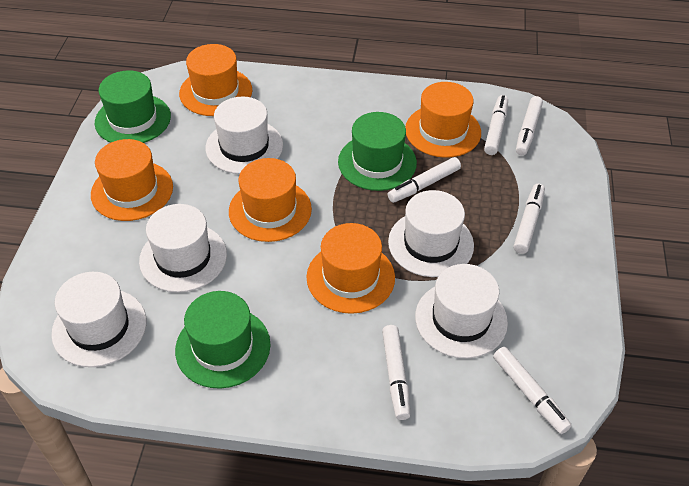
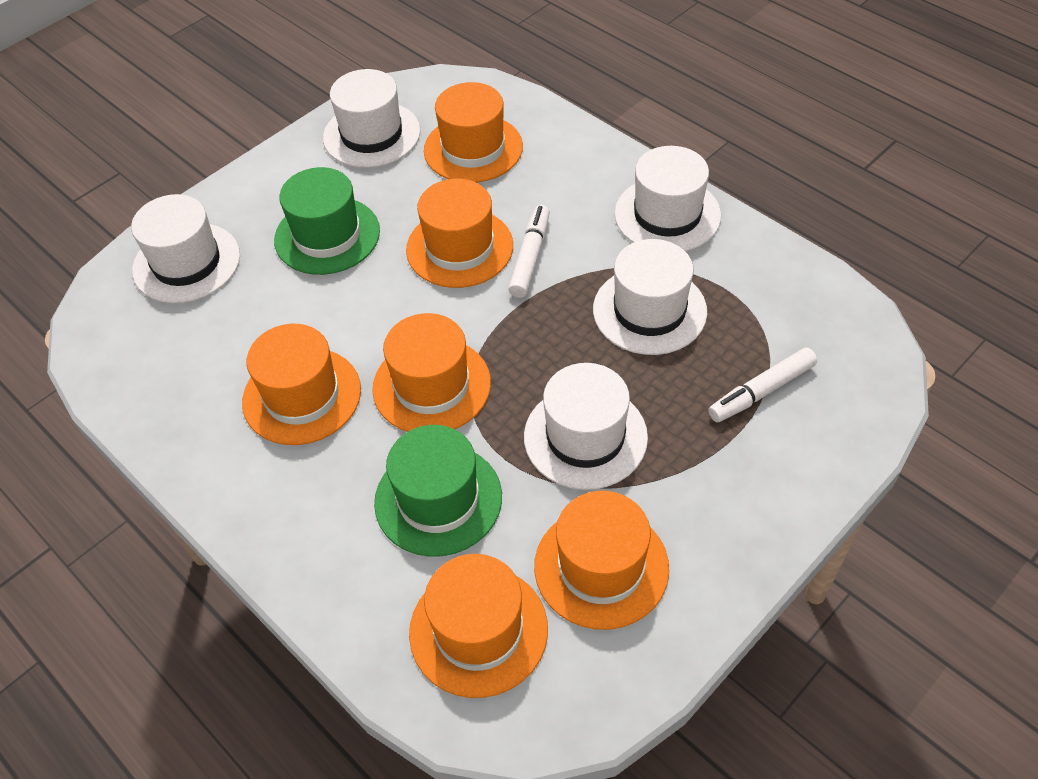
green hat: [95,70,171,143] [175,291,270,389] [338,112,417,191] = 3 -> [274,167,380,275] [374,425,502,557] = 2
orange hat: [91,139,173,221] [179,44,252,116] [229,158,312,242] [307,223,395,314] [405,82,481,158] = 5 -> [242,324,361,445] [372,313,491,432] [406,179,513,288] [409,554,548,698] [424,82,523,183] [534,491,669,630] = 6
white marker: [382,325,411,420] [388,157,461,203] [484,95,508,155] [493,347,572,434] [514,184,545,254] [516,96,543,155] = 6 -> [508,205,550,298] [708,347,817,422] = 2

